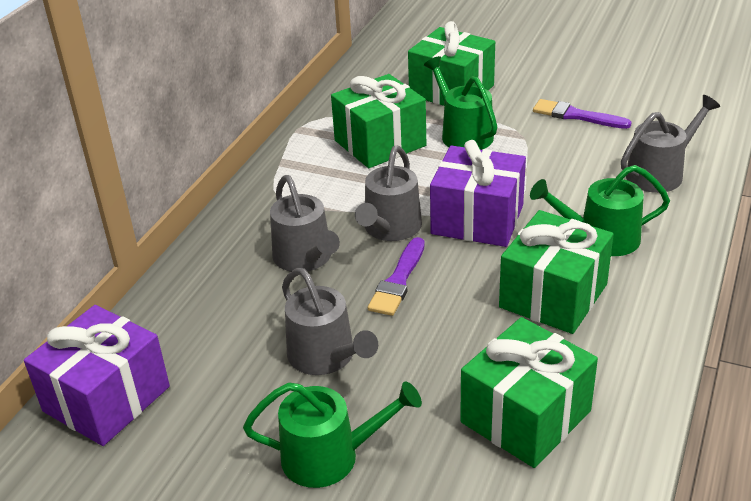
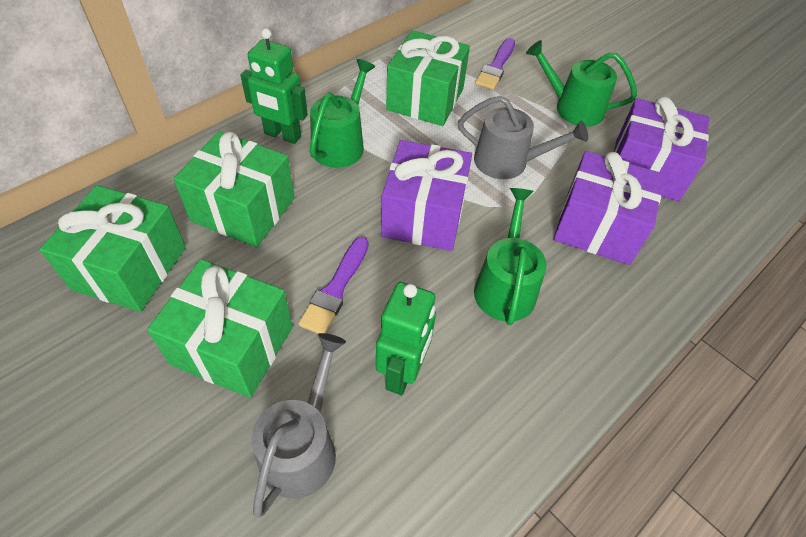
green robot: none = 0 -> [240,28,308,144] [376,282,436,395] = 2
grey watering can: [270,175,340,271] [282,268,378,375] [355,146,422,241] [621,95,720,193] = 4 -> [251,333,346,517] [458,96,588,179] = 2
purple gift: [24,305,170,446] [430,140,526,247] = 2 -> [381,140,472,251] [554,151,664,265] [614,97,709,201] = 3

